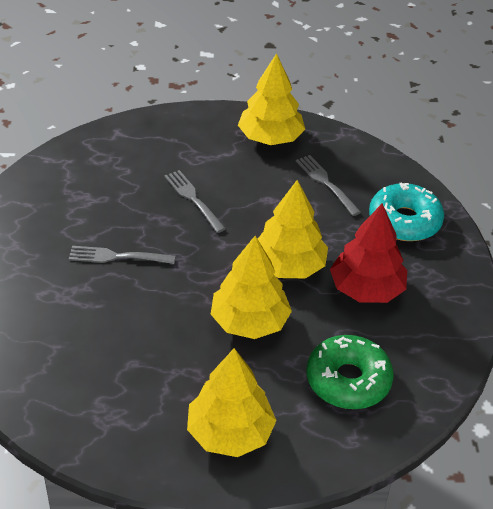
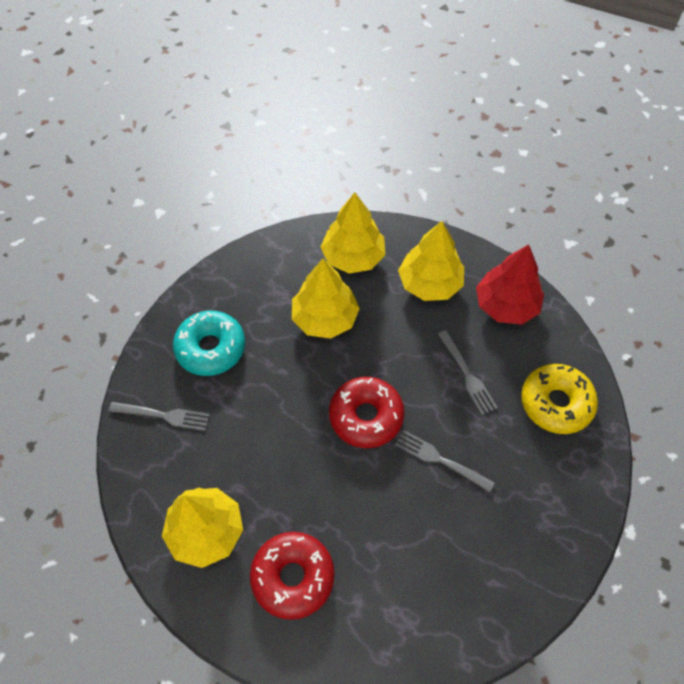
green donut: [307,335,394,409] = 1 -> none = 0
red donut: none = 0 -> [250,532,335,620] [329,377,404,448] = 2
yellow donut: none = 0 -> [521,364,598,434] = 1

